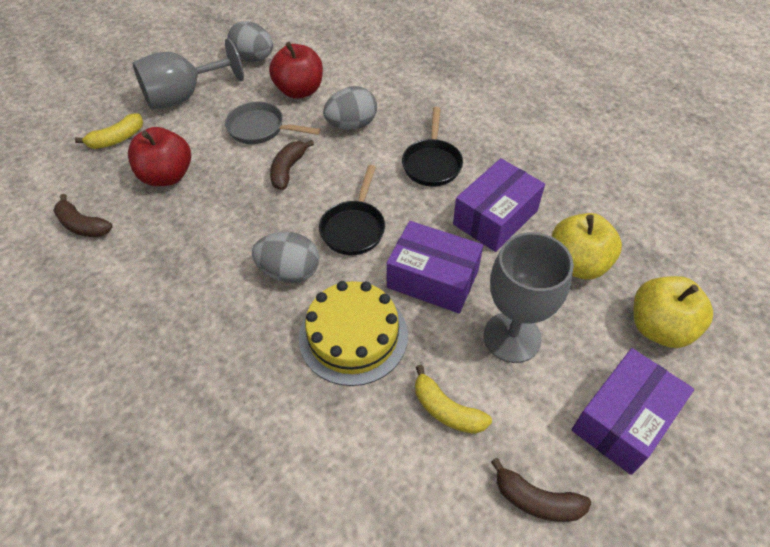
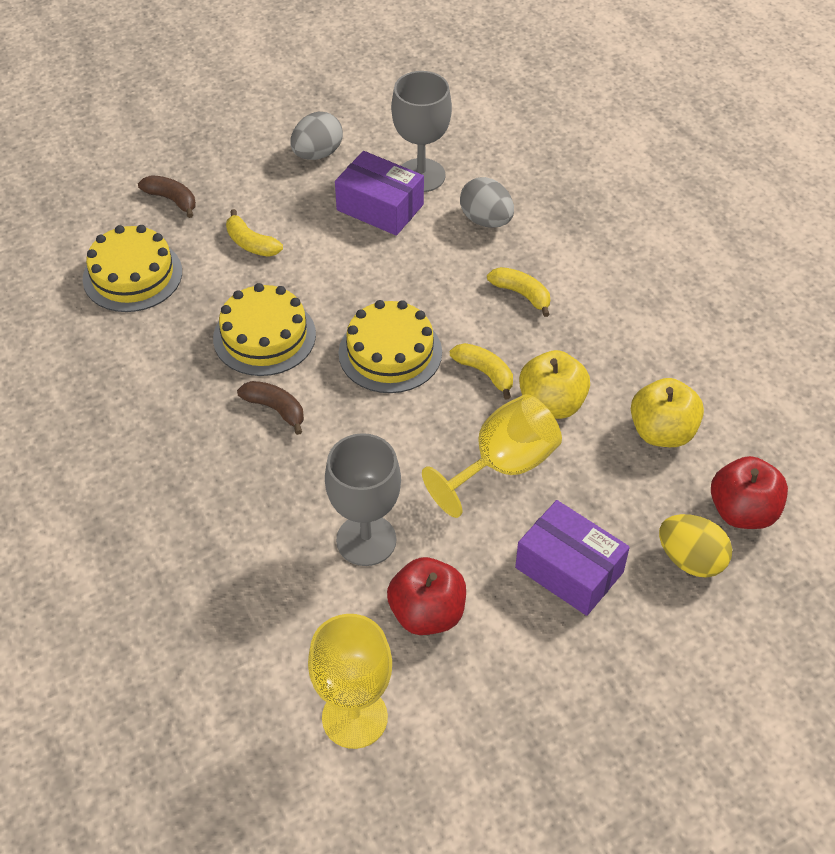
black pan: [319,165,385,255] [402,107,463,186] = 2 -> none = 0
brown banana: [53,194,113,237] [270,140,314,190] [491,458,591,522] = 3 -> [138,175,196,218] [237,381,304,435] = 2
grey egg: [227,21,273,62] [252,232,319,283] [323,86,377,130] = 3 -> [290,112,343,160] [460,177,514,228] = 2
grey pan: [225,101,320,144] = 1 -> none = 0
purple box: [387,221,483,313] [453,158,545,252] [572,348,694,475] = 3 -> [335,151,424,236] [515,500,630,616] = 2
yellow banana: [75,113,143,149] [415,365,492,434] = 2 -> [226,209,283,257] [450,343,513,400] [487,267,550,317] = 3
yellow cake: [299,281,408,386] = 1 -> [83,225,182,312] [213,283,316,376] [338,300,442,393] = 3
yellow egg: none = 0 -> [659,514,732,578] = 1
yellow goblet: none = 0 -> [308,614,392,749] [422,394,562,518] = 2

